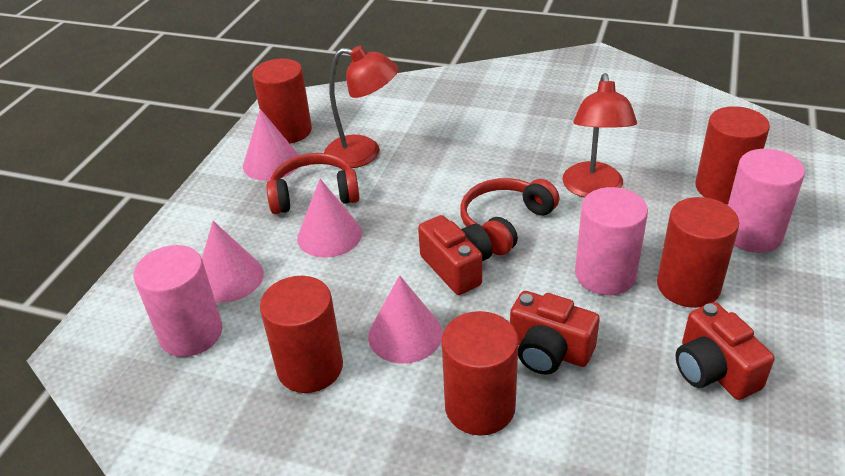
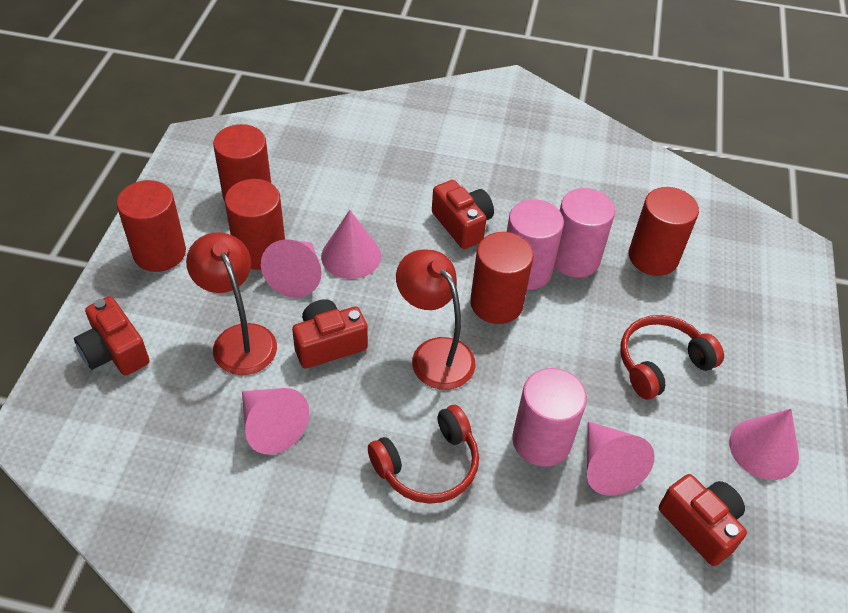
pink cone: [202,221,264,303] [243,109,299,181] [297,179,362,258] [368,275,442,364] = 4 -> [242,388,309,454] [261,240,322,297] [321,210,381,279] [587,421,655,496] [729,409,799,480] = 5
red camera: [418,215,493,295] [510,291,600,375] [675,302,775,400] = 3 -> [74,296,150,376] [292,299,368,368] [432,180,494,249] [659,474,747,566] = 4

